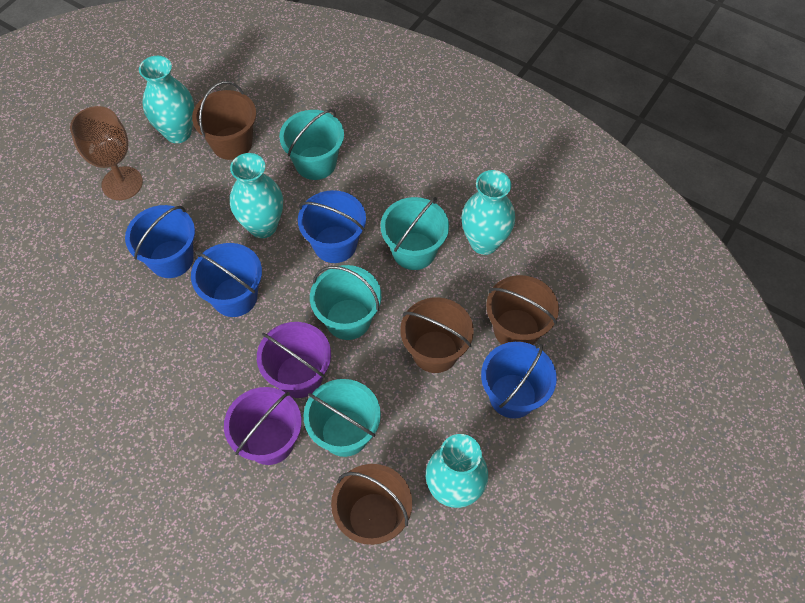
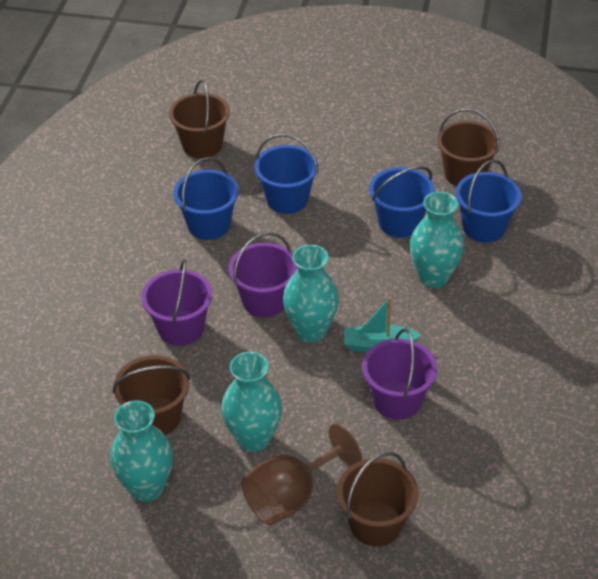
purple bucket: [224,387,302,465] [257,322,331,398] = 2 -> [142,259,212,346] [229,232,298,317] [362,328,437,420] = 3
turquoise boat: none = 0 -> [344,297,422,352] = 1
turquoise bucket: [279,109,344,180] [304,379,381,457] [310,265,381,340] [380,197,449,270] = 4 -> none = 0

